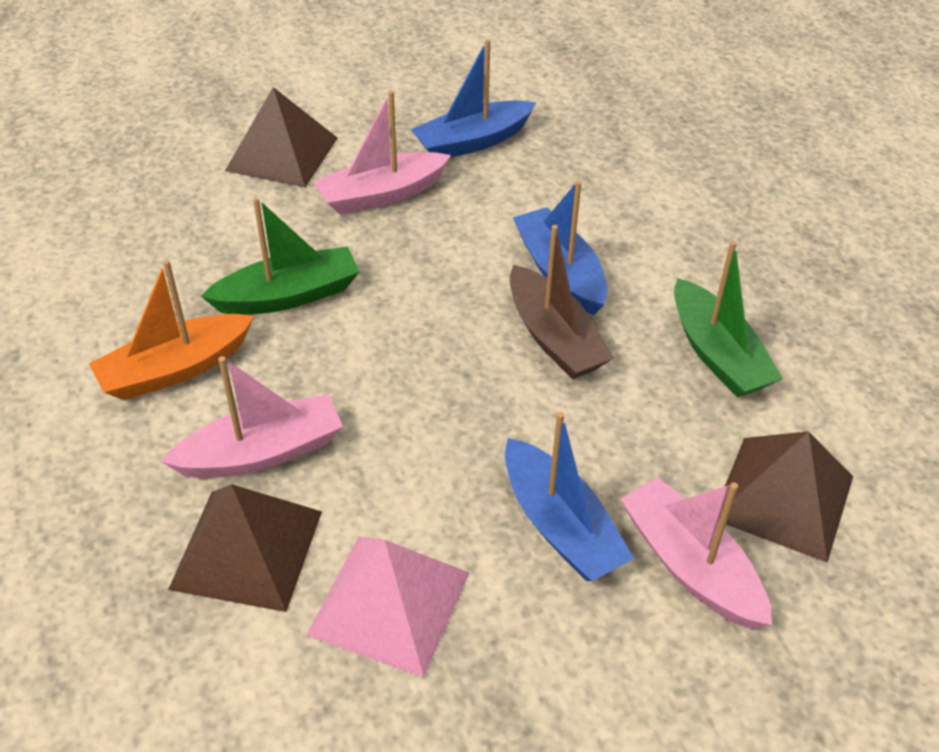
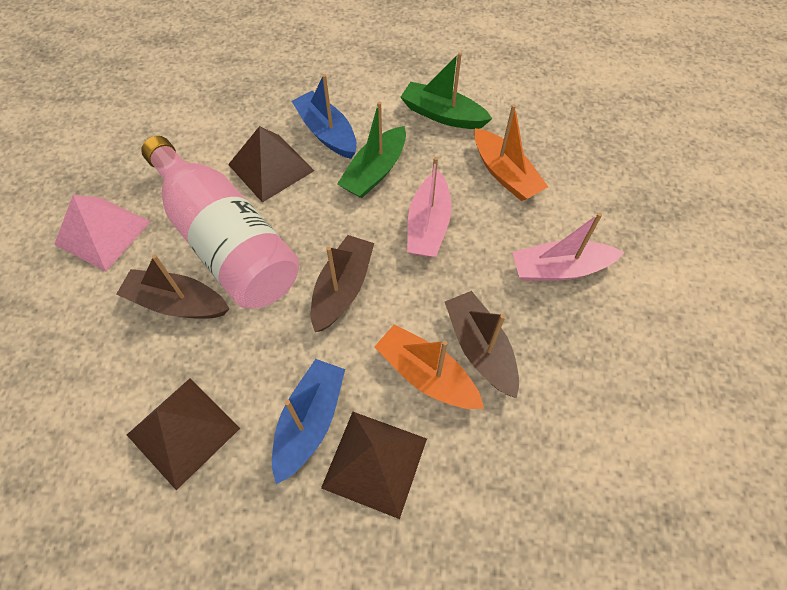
blue boat: [411,39,536,158] [505,412,634,581] [513,181,608,315] = 3 -> [272,359,345,484] [292,74,357,159] = 2
brown boat: [510,225,614,379] = 1 -> [116,255,229,319] [311,235,374,332] [445,291,519,399] = 3
orange boat: [89,260,254,400] = 1 -> [374,324,484,409] [474,104,548,201] = 2
pink boat: [160,356,343,478] [314,90,451,215] [620,477,772,629] = 3 -> [407,157,452,257] [512,212,624,281] = 2
pink bottle: none = 0 -> [141,136,299,308] = 1

